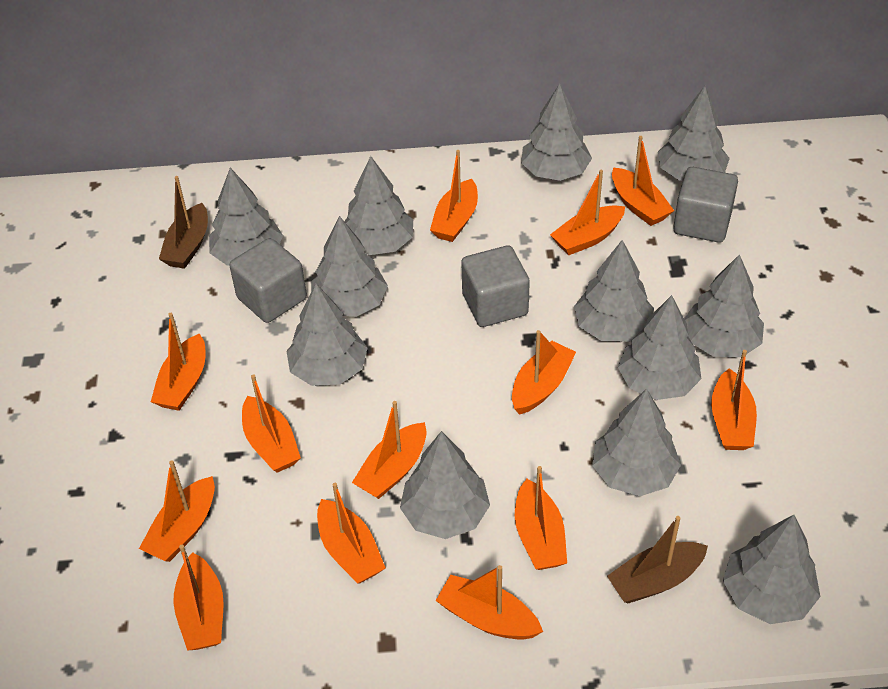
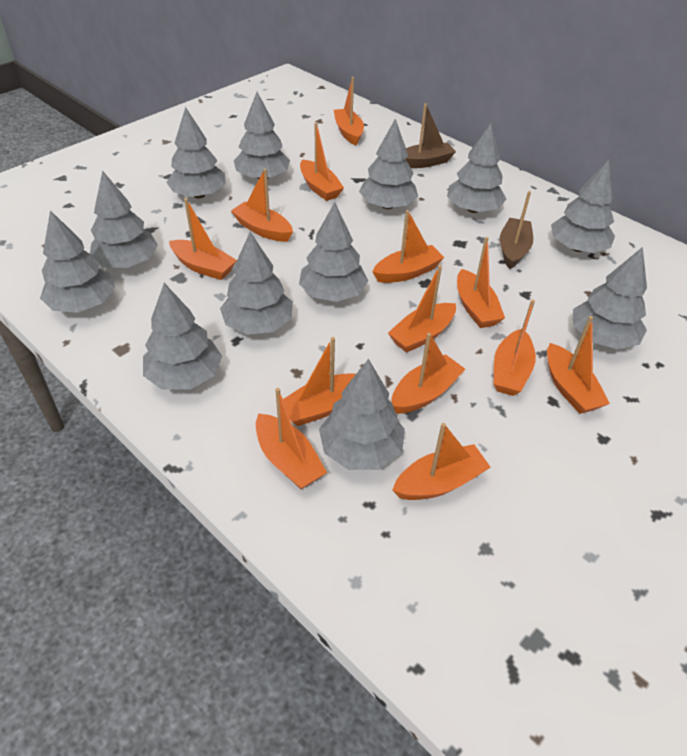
grey cube: [230,238,307,323] [461,245,530,327] [673,167,738,243] = 3 -> none = 0

